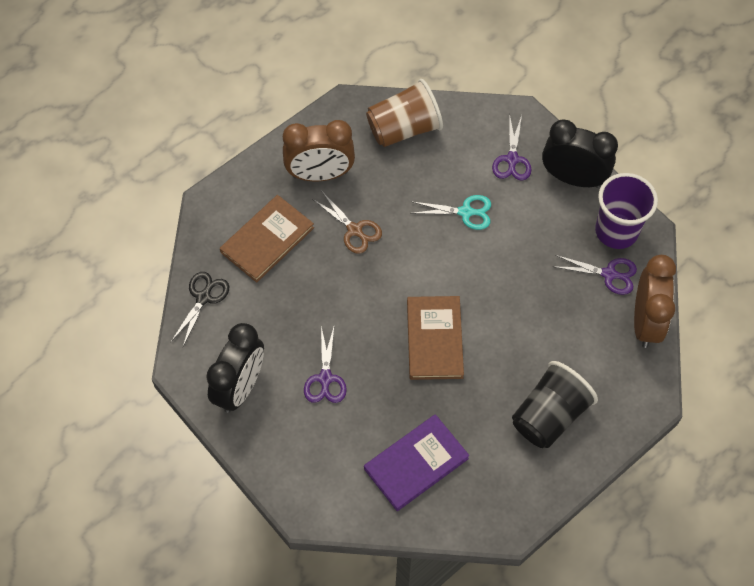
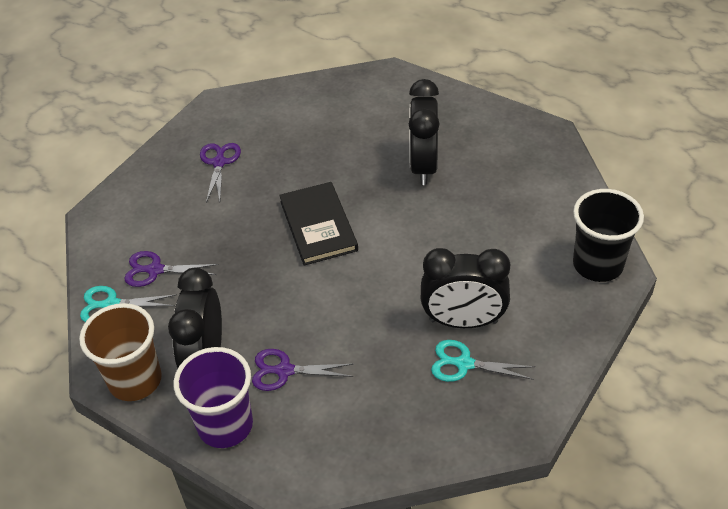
black book: none = 0 -> [279,182,358,266] = 1
black clock: [206,323,264,413] [542,119,618,188] = 2 -> [168,268,222,368] [409,79,439,185] [421,248,510,328] = 3
black scissors: [171,272,230,347] = 1 -> none = 0
brown book: [220,195,314,283] [407,296,464,380] = 2 -> none = 0
brown clock: [283,120,355,182] [634,255,676,348] = 2 -> none = 0
brown scissors: [312,192,382,254] = 1 -> none = 0
purple book: [364,414,469,511] = 1 -> none = 0
turquoise scissors: [410,195,491,230] = 1 -> [80,286,177,322] [431,340,535,382] = 2

